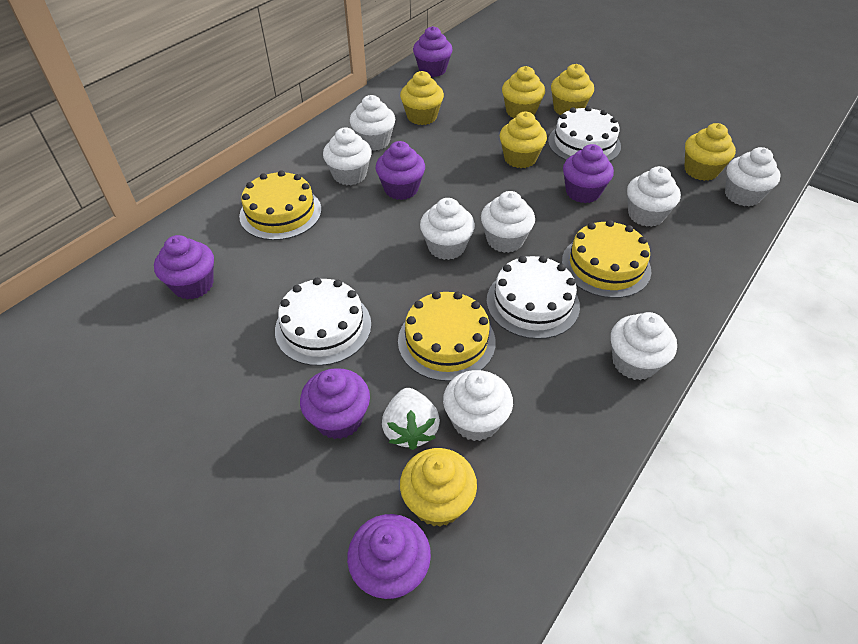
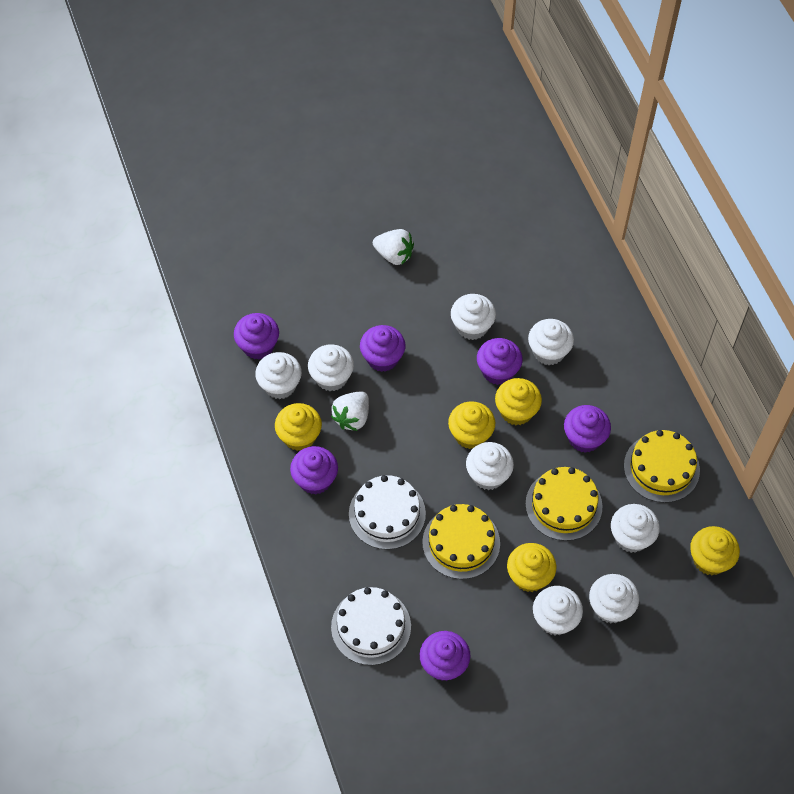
white cake: [275,278,371,366] [487,256,580,339] [548,106,621,162] = 3 -> [331,587,411,665] [349,475,426,550] = 2
white strawberry: [382,388,440,450] = 1 -> [331,391,369,431] [373,229,414,265] = 2
yellow cupcake: [400,71,444,125] [400,448,477,527] [500,112,547,168] [502,66,545,118] [551,64,594,115] [684,123,736,181] = 6 -> [275,403,322,451] [448,401,495,449] [495,378,542,425] [507,543,556,592] [690,526,740,575] = 5

